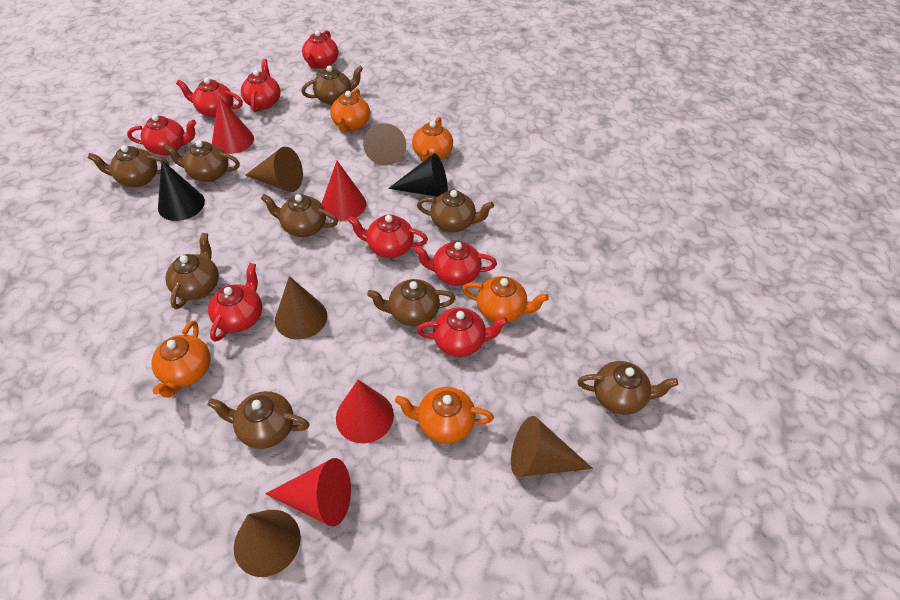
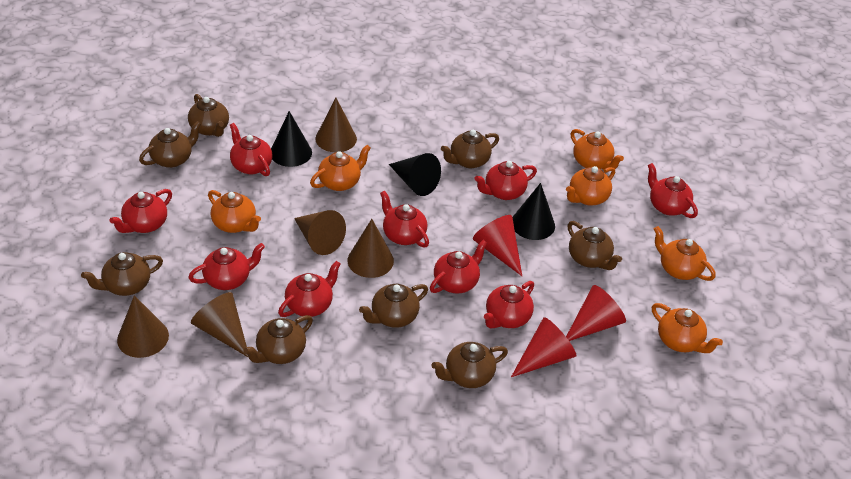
black cone: [158,160,205,221] [388,153,448,197] = 2 -> [271,111,312,167] [389,153,441,196] [512,183,555,240] = 3
brown teapot: [88,145,169,187] [163,140,240,182] [165,233,219,309] [207,391,310,449] [261,194,338,237] [301,65,363,105] [367,279,456,326] [417,190,494,232] [577,361,678,415] = 9 -> [81,252,163,296] [139,121,201,168] [188,94,229,137] [243,315,313,364] [359,284,428,328] [431,342,508,388] [441,130,499,168] [568,221,622,270] = 8
orange teapot: [151,321,211,398] [330,88,370,133] [395,387,494,443] [412,117,453,161] [462,276,549,322] = 5 -> [208,190,261,233] [310,145,371,191] [566,166,615,206] [571,129,624,170] [652,303,723,353] [654,226,716,281] = 6
red cone: [212,96,254,154] [265,458,351,526] [321,161,366,221] [336,380,394,443] = 4 -> [473,215,522,276] [511,317,577,377] [566,285,626,341] = 3
red teapot: [127,114,196,155] [176,78,243,118] [208,263,262,342] [241,59,281,112] [302,30,338,69] [348,215,428,258] [414,241,497,286] [416,307,508,357] = 8 -> [109,189,172,233] [188,243,265,290] [230,123,272,176] [278,261,341,317] [380,191,429,247] [430,240,487,294] [475,161,537,200] [484,281,534,328] [648,163,698,218] = 9

